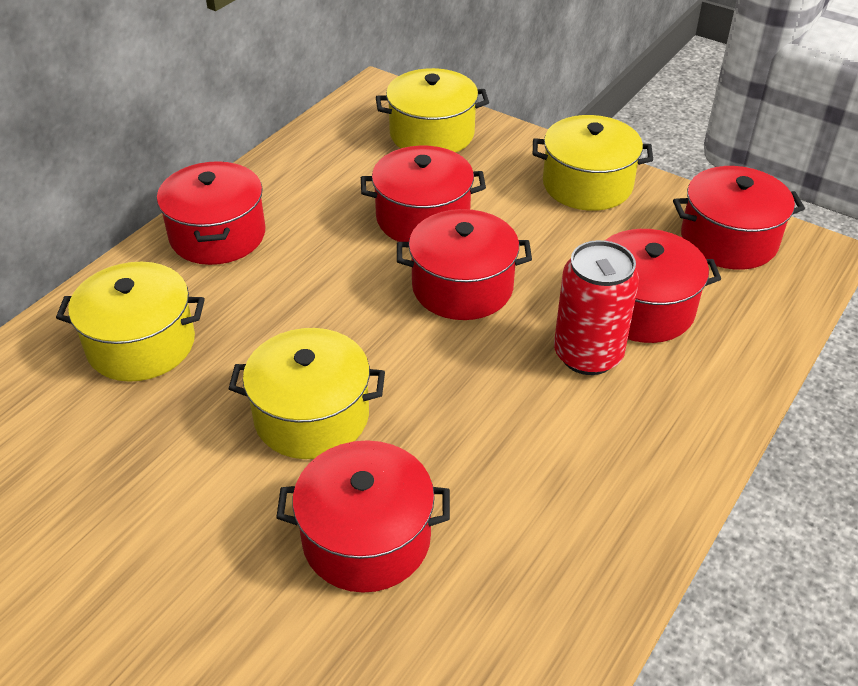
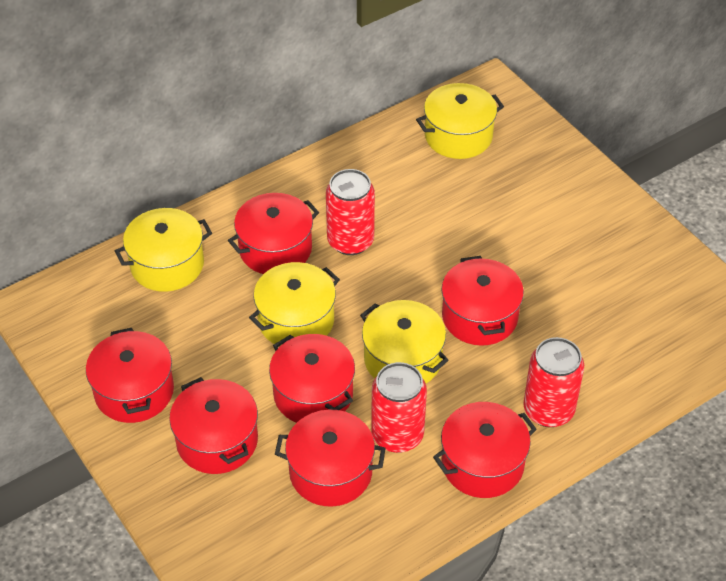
red can: [554,240,639,375] = 1 -> [326,169,375,255] [371,362,427,453] [523,337,584,427] = 3
red pot: [157,161,265,265] [276,440,450,593] [361,146,486,242] [397,209,532,320] [605,229,721,343] [673,166,805,270] = 6 -> [86,328,174,423] [169,377,258,474] [228,193,319,274] [269,334,355,423] [275,410,386,507] [433,402,537,498] [442,256,524,346] = 7

